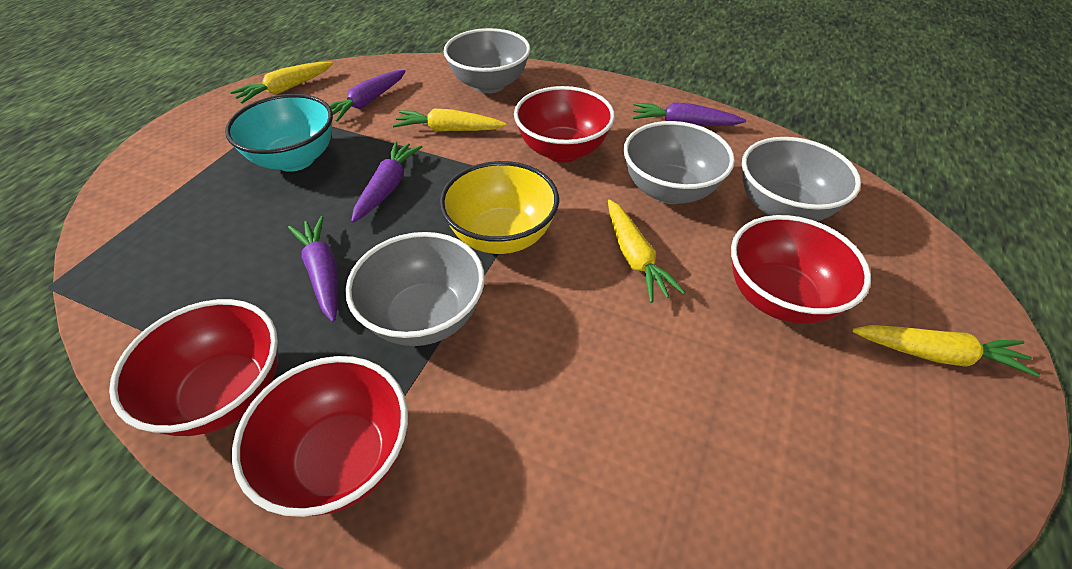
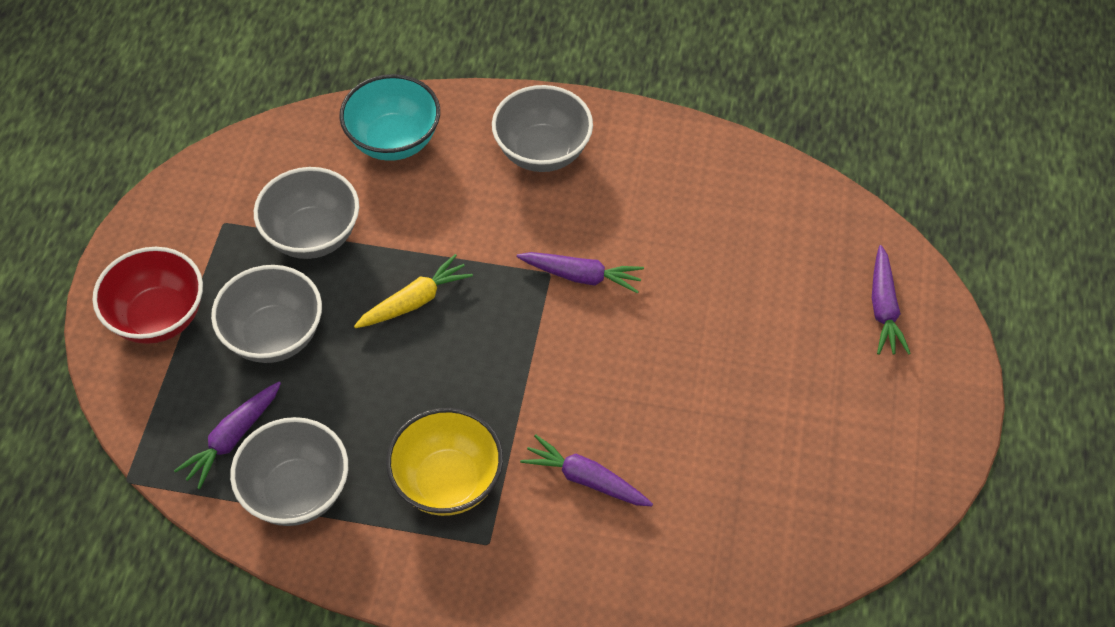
red bowl: [109,299,278,436] [232,356,408,517] [514,86,615,162] [731,215,871,324] = 4 -> [92,247,203,344] = 1
yellow carrot: [230,62,333,104] [393,109,507,131] [608,199,685,303] [852,325,1040,377] = 4 -> [354,254,473,328] = 1

